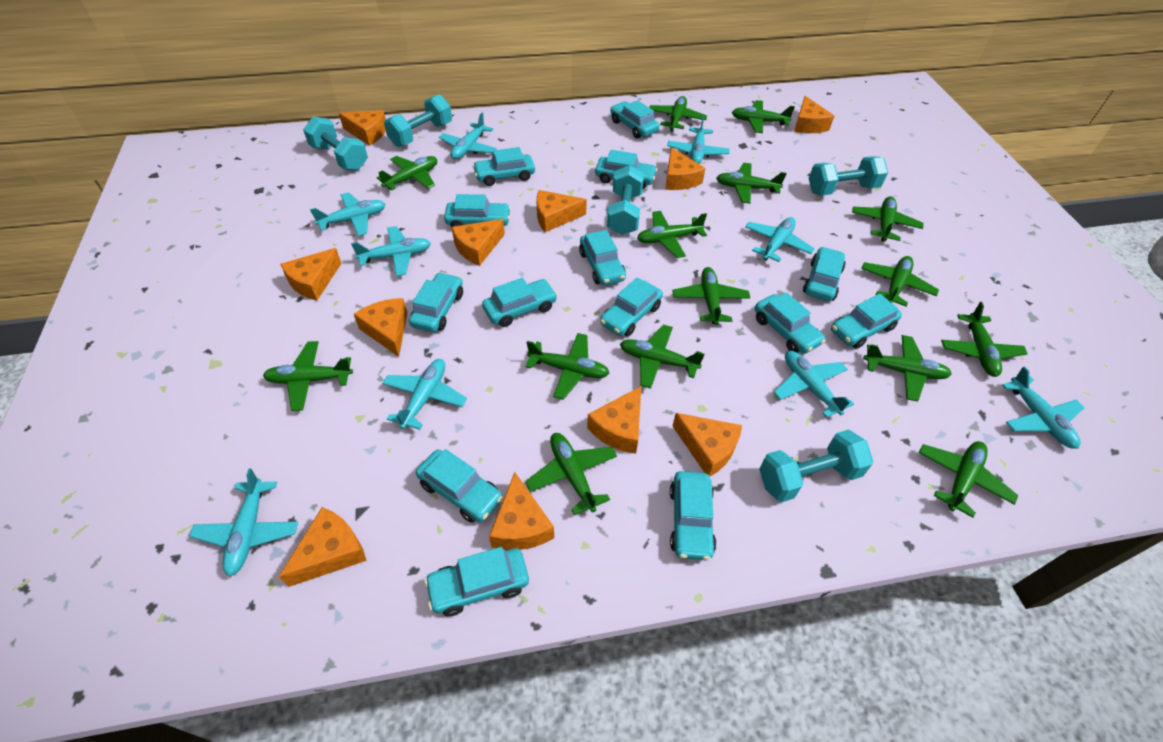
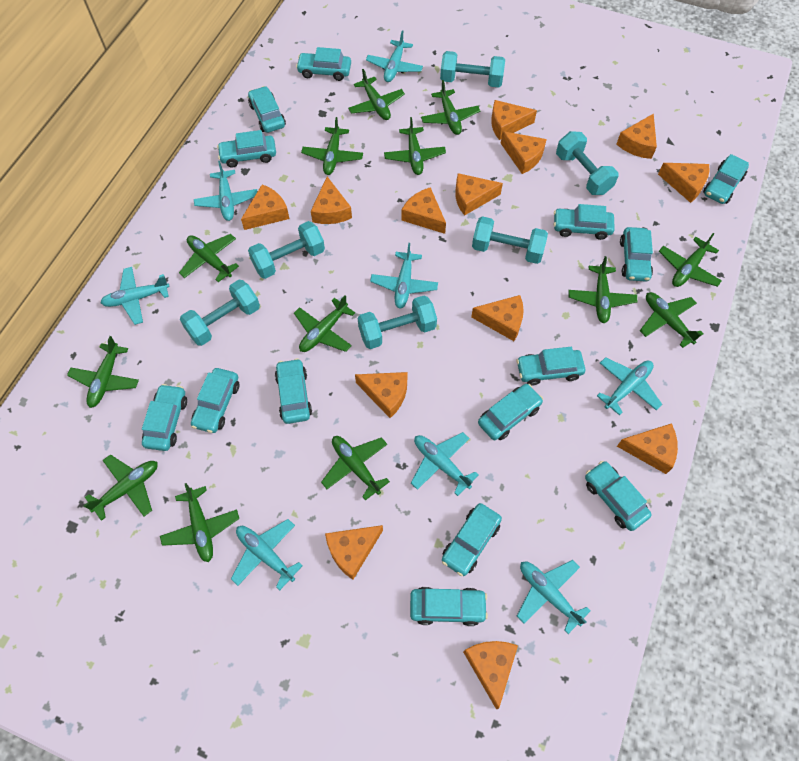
green plane: [263,341,353,411] [377,156,437,190] [525,333,609,400] [525,433,617,515] [620,324,705,389] [637,211,707,258] [649,96,707,132] [672,267,750,325] [716,163,787,204] [732,100,795,133] [852,196,924,241] [861,256,939,307] [863,335,952,402] [919,441,1018,518] [941,302,1028,377] = 15 -> [67,336,139,408] [83,454,157,521] [160,483,239,562] [179,234,239,282] [294,295,355,352] [301,117,363,175] [321,436,390,500] [348,69,405,120] [384,117,446,175] [421,80,480,135] [568,256,638,323] [640,292,704,348] [659,233,722,287] = 13
orange cheese: [279,507,367,587] [280,248,342,300] [339,110,386,146] [354,298,407,357] [452,219,505,266] [489,472,554,550] [536,190,587,232] [587,386,641,454] [665,147,705,190] [673,413,742,477] [794,96,834,133] = 11 -> [241,185,289,230] [311,177,352,224] [325,525,383,580] [355,372,408,418] [402,187,446,234] [455,173,503,216] [463,641,518,709] [471,295,524,341] [491,100,537,140] [501,131,547,174] [616,113,657,159] [617,423,678,474] [658,163,710,203] = 13
turquoise dumbbell: [303,117,368,170] [384,95,452,147] [607,165,644,235] [759,430,874,502] [809,156,888,195] = 5 -> [180,280,260,346] [248,221,325,279] [358,295,437,349] [440,51,505,88] [472,216,548,264] [556,131,619,195] = 6
turquoise plane: [189,468,298,576] [310,192,385,236] [351,226,431,276] [382,359,467,430] [439,113,497,159] [667,116,730,164] [745,217,815,262] [774,351,854,418] [1002,366,1085,449] = 9 -> [101,267,170,325] [194,161,258,221] [231,519,303,590] [366,30,423,82] [370,243,438,309] [411,432,478,496] [517,560,591,634] [597,357,662,415] = 8

